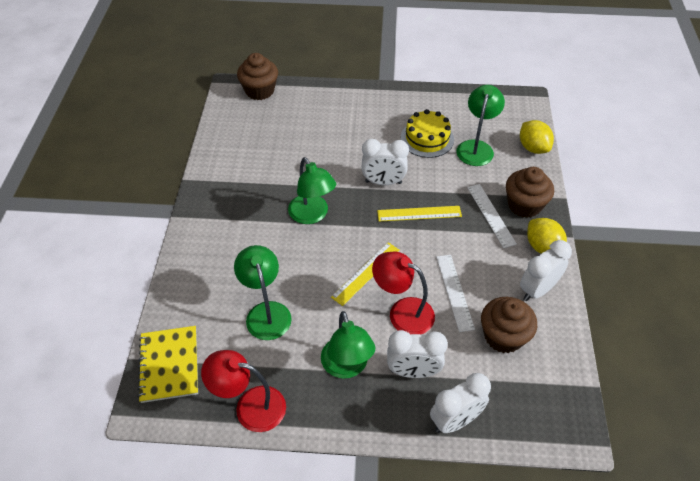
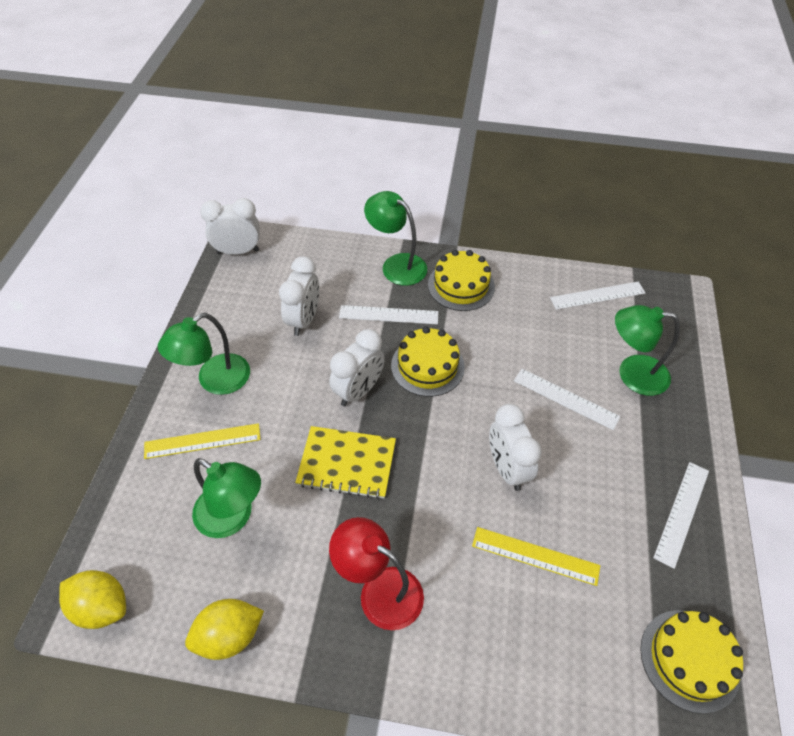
brown cupcake: [237,53,278,100] [481,297,537,353] [506,167,554,218] = 3 -> none = 0
red lamp: [201,350,286,432] [372,252,435,334] = 2 -> [329,517,424,630] = 1
white ruler: [436,255,475,332] [467,184,517,248] = 2 -> [339,305,439,324] [514,369,621,430] [550,282,645,310] [653,462,709,569] = 4
yellow cake: [401,109,454,158] = 1 -> [391,327,465,397] [428,250,495,311] [640,610,743,714] = 3

